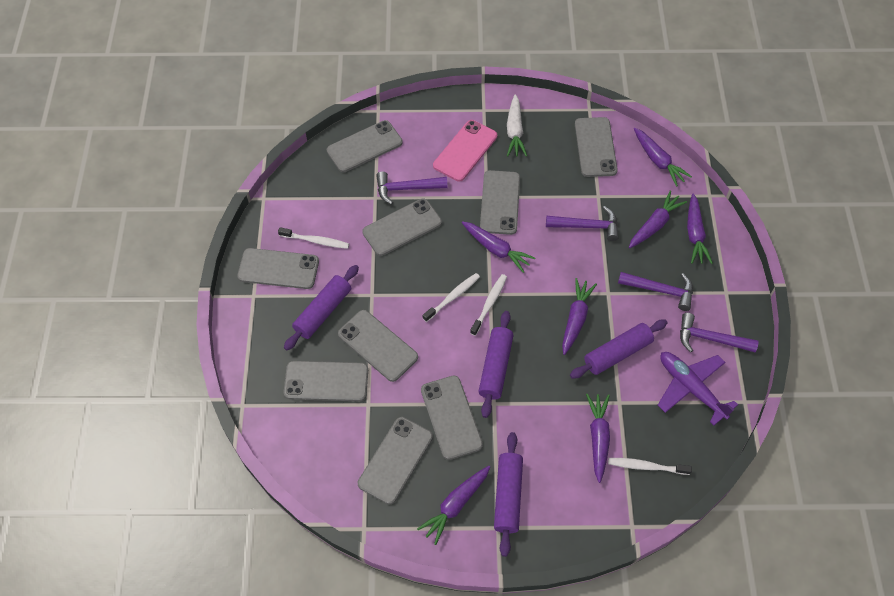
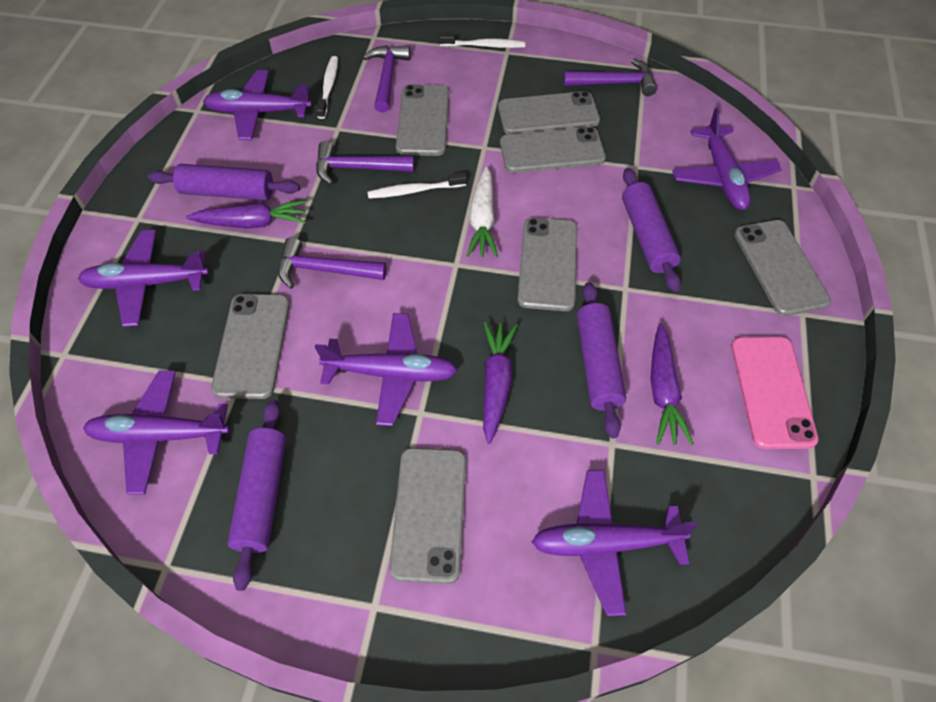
grey phone: [237,248,319,289] [284,361,368,401] [327,120,402,172] [338,310,418,382] [358,417,433,504] [362,198,442,256] [421,376,483,460] [480,170,520,235] [575,117,618,177] = 9 -> [211,294,290,399] [389,448,466,584] [396,84,449,156] [498,91,600,134] [500,127,606,173] [517,218,578,311] [734,220,831,316] = 7
purple carrot: [417,466,490,545] [462,221,535,273] [562,278,597,355] [586,394,610,483] [629,191,687,248] [634,128,692,187] [687,193,713,264] = 7 -> [186,200,307,228] [483,322,517,444] [650,323,694,445] = 3
purple plane: [658,352,738,426] = 1 -> [78,230,209,327] [83,370,230,495] [203,70,312,140] [315,313,458,426] [532,470,698,616] [672,108,782,210] = 6
white toothbrush: [278,227,349,249] [423,273,480,322] [470,274,507,336] [608,458,692,475] = 4 -> [316,56,338,119] [368,173,467,199] [439,33,525,48] = 3

